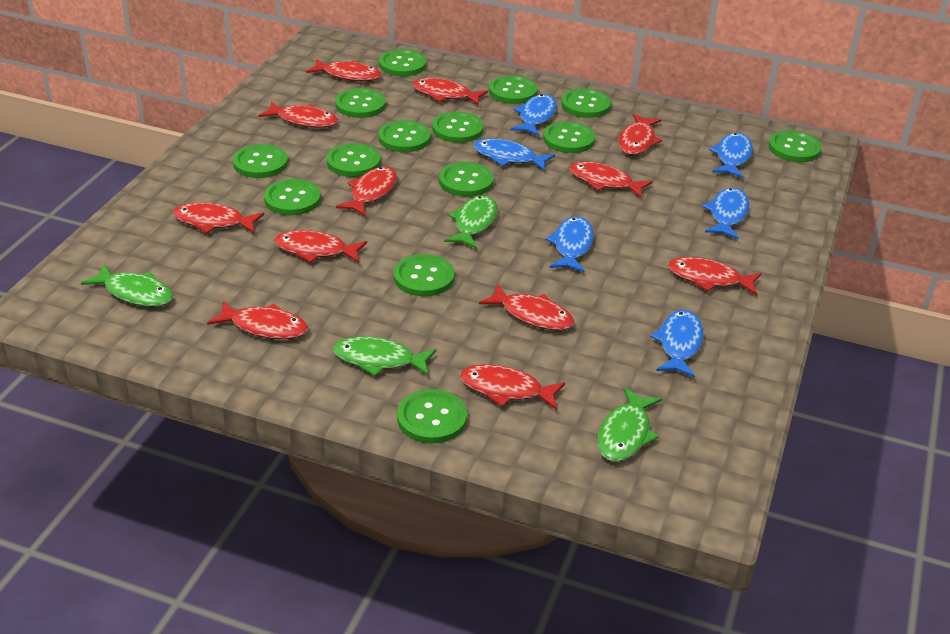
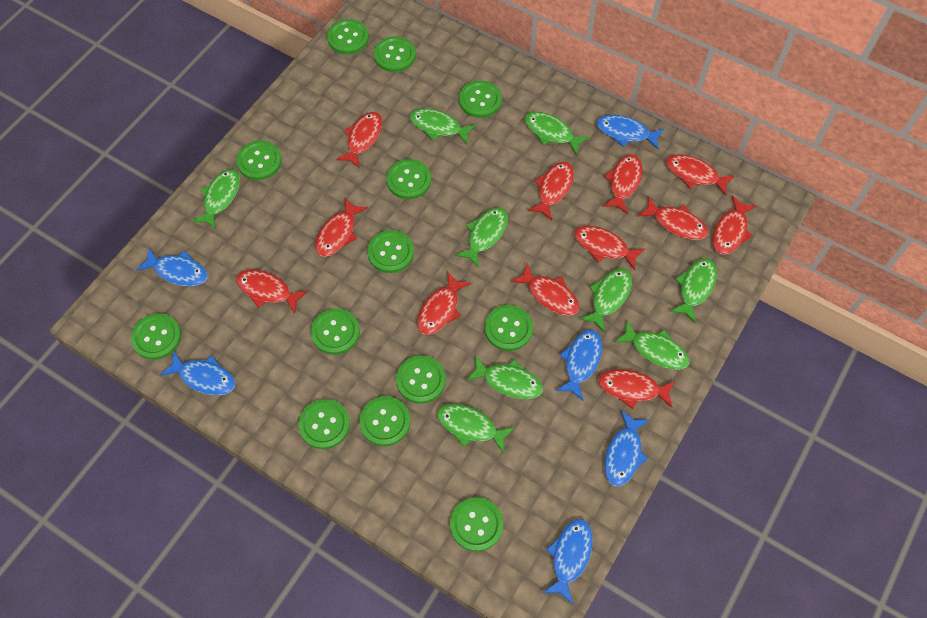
green button: [233,144,288,178] [264,179,321,215] [326,143,381,177] [335,88,386,118] [379,49,426,76] [379,120,431,152] [393,254,455,296] [397,389,467,444] [432,112,484,143] [439,162,494,197] [489,75,538,104] [543,121,595,153] [561,88,611,118] [768,130,822,162] = 14 -> [131,313,181,360] [236,141,282,180] [298,399,350,449] [311,308,360,355] [327,19,369,54] [359,396,410,446] [367,230,414,273] [374,36,416,72] [386,159,431,199] [396,355,446,404] [450,497,503,552] [459,81,502,118] [485,305,533,351] = 13
green fish: [81,264,173,307] [333,337,436,376] [444,195,497,249] [597,387,662,462] = 4 -> [192,169,240,229] [409,108,476,144] [437,404,515,454] [455,207,508,268] [466,355,543,399] [525,112,589,155] [580,268,632,333] [615,320,690,370] [670,258,717,323] = 9

